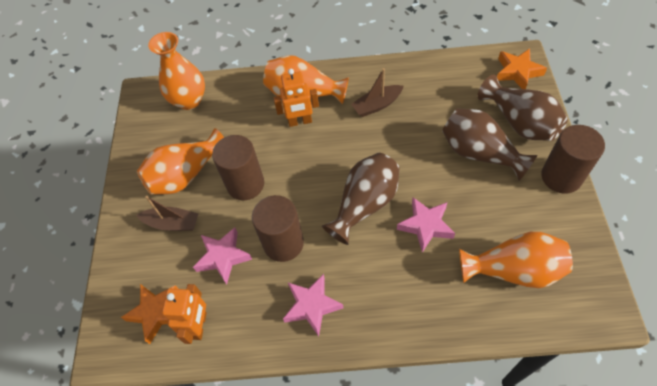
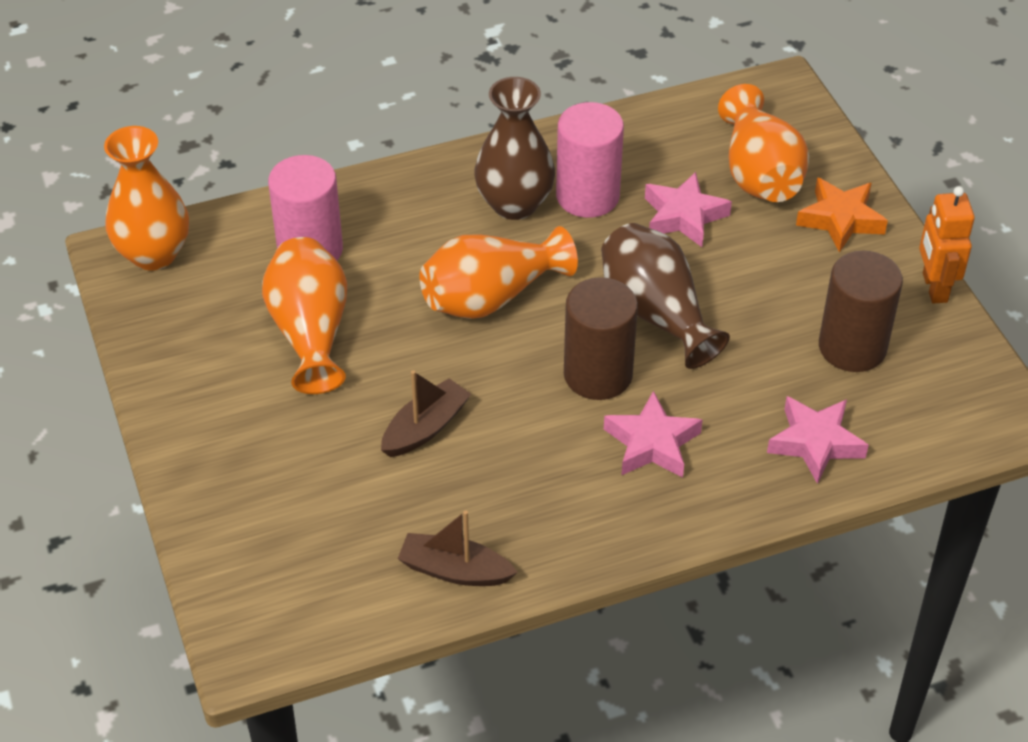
brown cylinder: [212,135,264,200] [252,195,304,262] [541,125,605,194] = 3 -> [564,277,638,400] [819,251,903,372] = 2
brown vase: [322,153,400,245] [442,108,537,181] [478,74,568,141] = 3 -> [474,77,555,220] [601,223,730,369] = 2
orange robot: [162,284,207,344] [274,69,319,127] = 2 -> [919,186,975,304] = 1
orange star: [121,284,179,344] [497,48,547,89] = 2 -> [796,177,888,253] = 1
pink cylinder: none = 0 -> [268,155,343,261] [556,102,624,218] = 2

